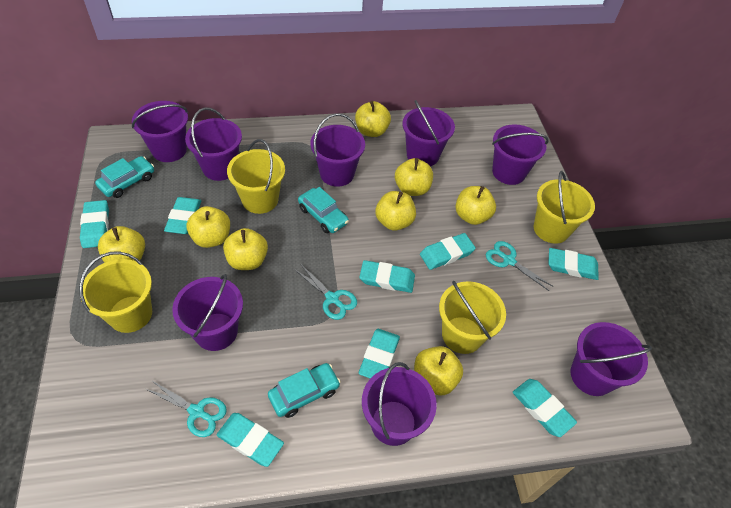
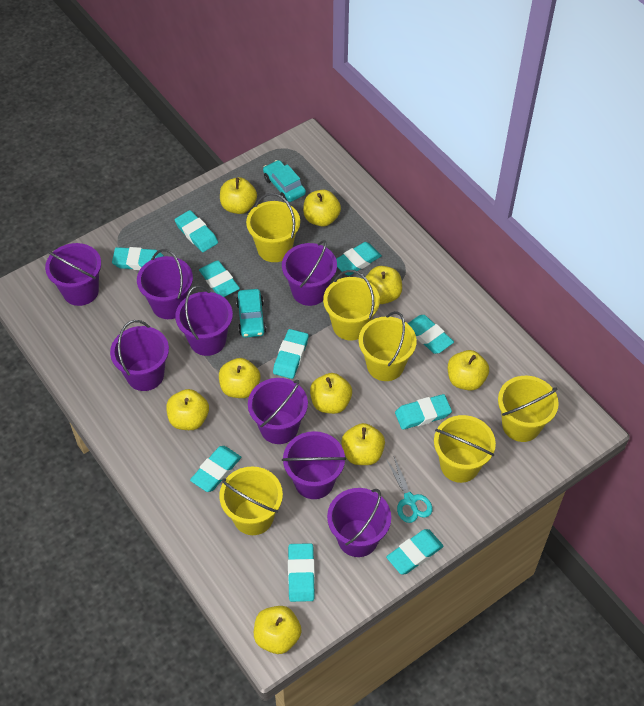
turquoise car: [95,156,154,198] [268,363,341,418] [298,187,349,233] = 3 -> [236,289,266,338] [263,160,306,202] = 2
turquoise eraser: [80,200,109,248] [164,197,201,234] [217,413,284,467] [359,329,400,378] [360,260,415,293] [420,233,476,270] [513,379,577,437] [549,248,599,280] = 8 -> [112,247,164,270] [175,210,218,252] [190,446,241,492] [199,261,240,297] [273,329,309,379] [288,543,315,602] [336,242,382,276] [386,529,444,575] [395,394,452,430] [408,315,454,354] = 10
turquoise scissors: [146,380,227,437] [294,265,357,320] [486,241,552,291] = 3 -> [386,457,432,523] = 1
yellow apple: [98,226,145,263] [187,206,230,248] [223,228,268,270] [355,101,391,137] [375,191,416,231] [395,158,433,196] [414,346,463,395] [455,186,496,225] = 8 -> [166,389,209,430] [219,358,260,398] [220,177,257,214] [254,606,301,654] [303,190,341,227] [310,373,352,414] [341,423,385,465] [366,266,402,304] [448,350,489,391] = 9
yellow bucket: [79,251,152,333] [227,139,285,214] [439,281,506,354] [534,171,595,244] = 4 -> [219,466,283,535] [246,193,300,262] [323,270,380,340] [359,311,417,381] [434,415,496,483] [498,376,559,442] = 6

